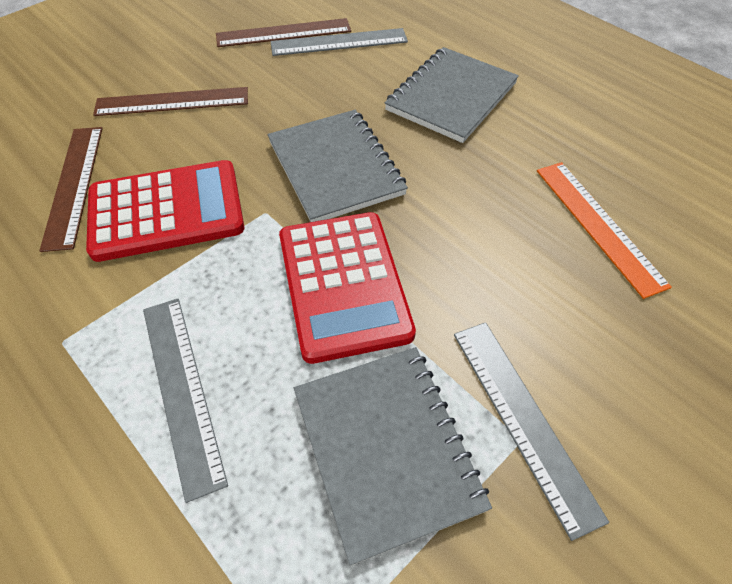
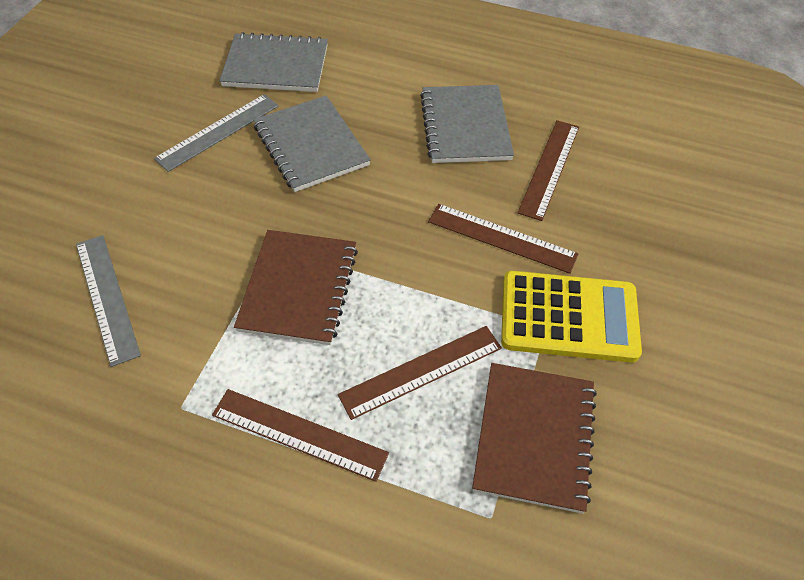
brown notebook: none = 0 -> [234,230,358,345] [472,363,597,514] = 2
brown ruler: [39,127,102,252] [93,87,248,116] [216,18,351,47] = 3 -> [212,389,389,482] [338,326,502,420] [428,204,578,274] [517,120,579,221] = 4
grey ruler: [143,299,228,503] [271,28,408,56] [454,322,609,541] = 3 -> [76,235,141,367] [154,94,279,172] = 2
orange ruler: [537,162,672,299] = 1 -> none = 0
red calculator: [86,160,244,262] [279,212,416,364] = 2 -> none = 0
yellow calculator: none = 0 -> [501,271,642,363] = 1

